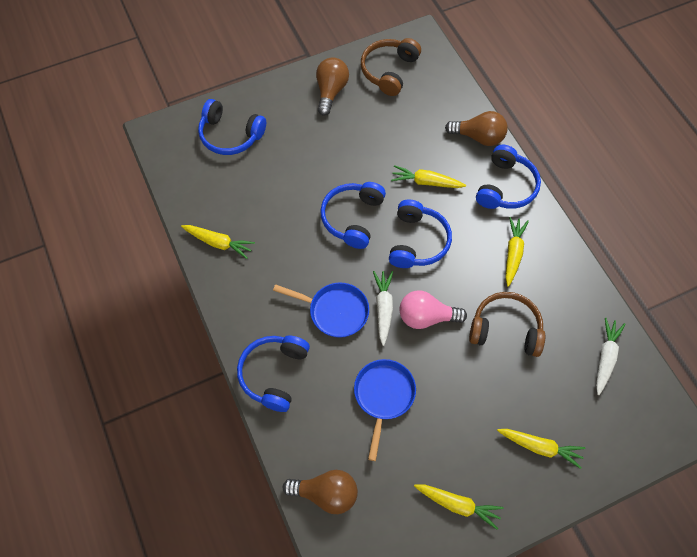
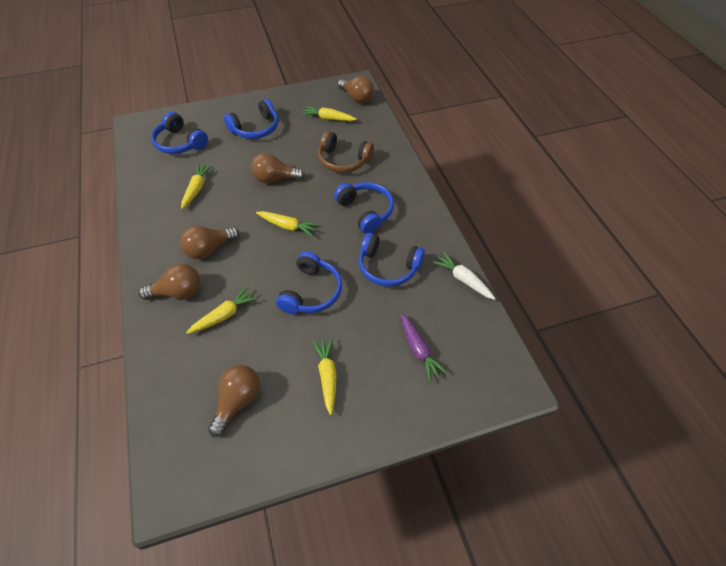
blue pan: [273,282,369,338] [354,359,416,461] = 2 -> none = 0
brown headphones: [361,38,421,96] [469,292,545,357] = 2 -> [318,131,374,173] = 1
brown light bulb: [282,470,358,514] [316,57,349,116] [445,111,508,146] = 3 -> [138,264,200,300] [180,226,239,259] [208,365,260,437] [251,153,305,183] [338,76,374,103] = 5
pink light bulb: [400,290,467,329] = 1 -> none = 0
purple carrot: none = 0 -> [401,313,448,382] = 1
white carrot: [373,271,393,346] [596,318,625,395] = 2 -> [433,252,496,300] = 1

